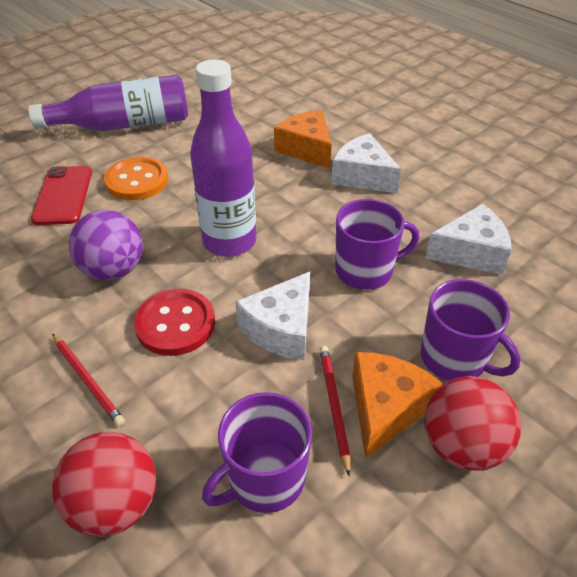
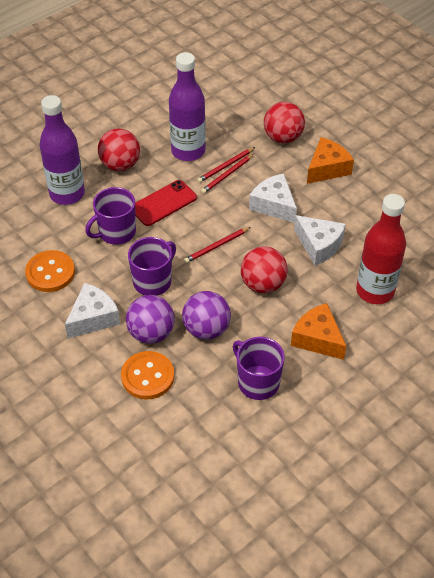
orange button: [104,157,168,201] = 1 -> [25,250,75,292] [121,351,174,400] = 2
purple ball: [69,210,143,281] = 1 -> [126,295,175,344] [182,291,231,340] = 2
red ball: [52,432,157,537] [424,376,521,471] = 2 -> [98,128,140,171] [241,246,288,293] [264,102,305,144] = 3
red bottle: none = 0 -> [356,194,406,304] = 1
red button: [134,289,215,356] = 1 -> none = 0
red pencil: [52,333,125,426] [319,346,351,477] = 2 -> [184,227,251,263] [197,147,255,183] [201,154,254,194] = 3

